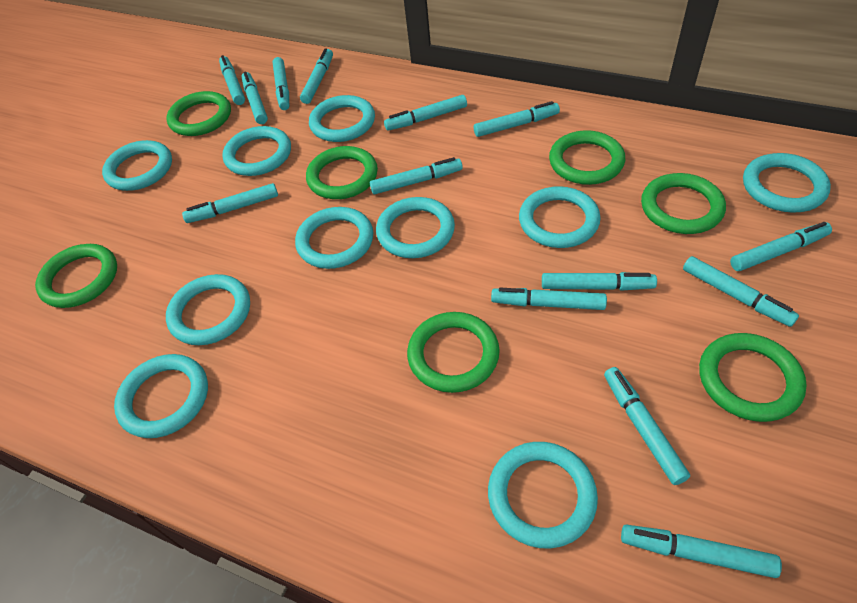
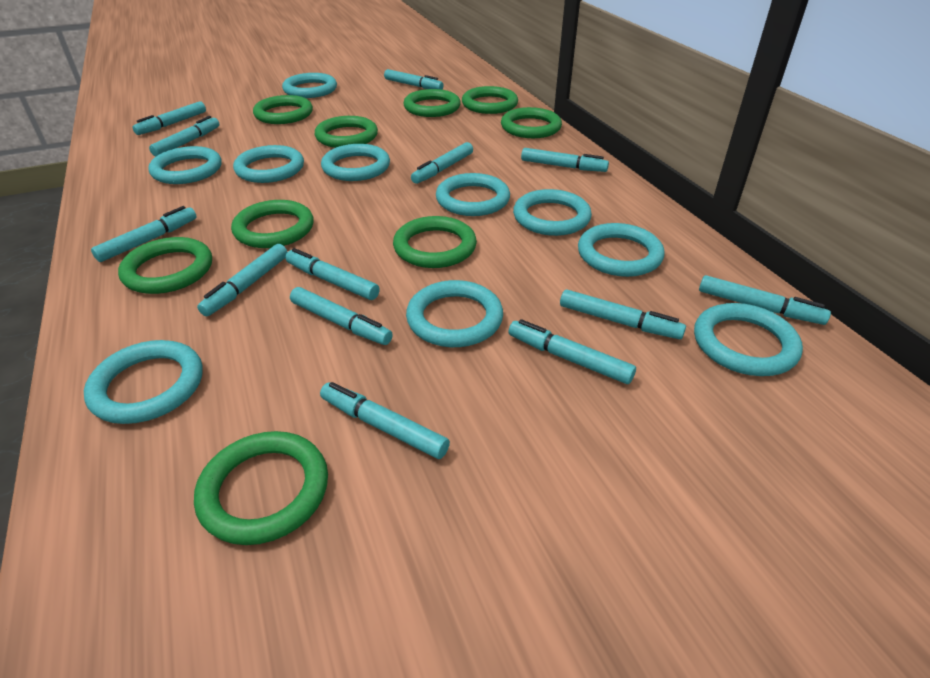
green ring: [35,244,117,308] [166,91,231,136] [306,146,378,199] [407,312,500,393] [549,130,625,185] [641,173,726,234] [699,333,807,422] = 7 -> [118,237,212,294] [194,431,328,545] [231,200,314,248] [253,95,313,124] [315,116,378,148] [393,216,477,268] [403,89,461,117] [462,86,518,114] [501,107,562,138] = 9
turquoise marker: [182,183,278,223] [219,55,245,105] [241,71,268,124] [272,57,289,110] [300,48,333,104] [370,157,463,194] [384,95,467,131] [474,101,560,137] [491,288,607,310] [542,272,657,291] [604,367,690,485] [621,525,782,578] [683,256,799,327] [730,222,832,271] = 14 -> [91,206,197,262] [132,101,206,135] [149,116,220,157] [197,244,287,316] [285,248,380,300] [290,287,393,345] [320,382,450,459] [384,69,444,90] [411,142,473,184] [508,319,636,384] [521,148,609,172] [560,290,686,339] [699,275,831,325] = 13

